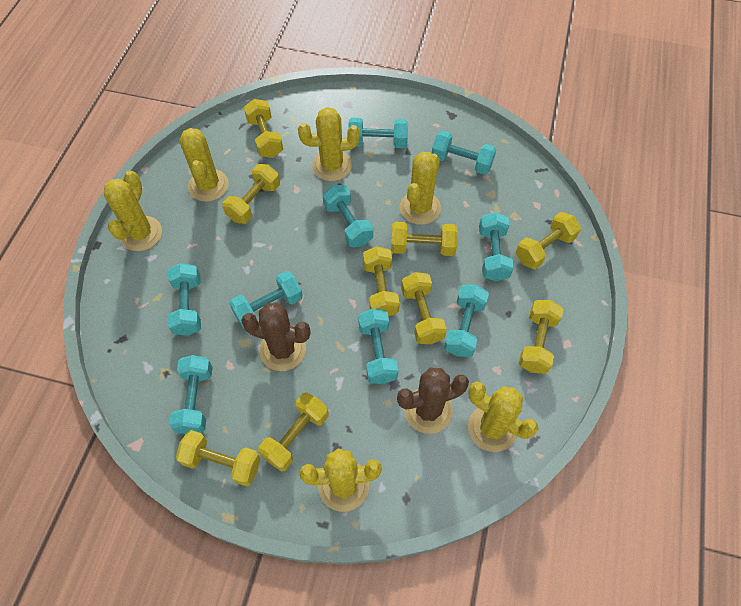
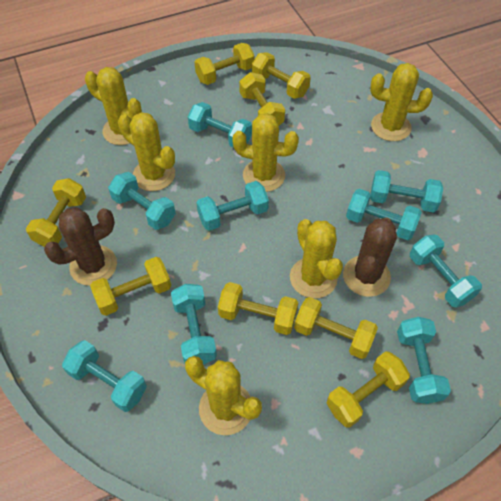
yellow dumbbell: [176,430,261,486] [222,164,280,224] [244,99,283,158] [258,392,329,472] [363,246,400,317] [391,222,458,256] [401,272,447,344] [516,212,581,269] [519,300,563,374] = 9 -> [26,178,86,247] [90,257,171,316] [195,43,255,85] [218,282,298,335] [239,72,285,126] [252,52,311,99] [294,297,378,359] [327,351,410,428] = 8

